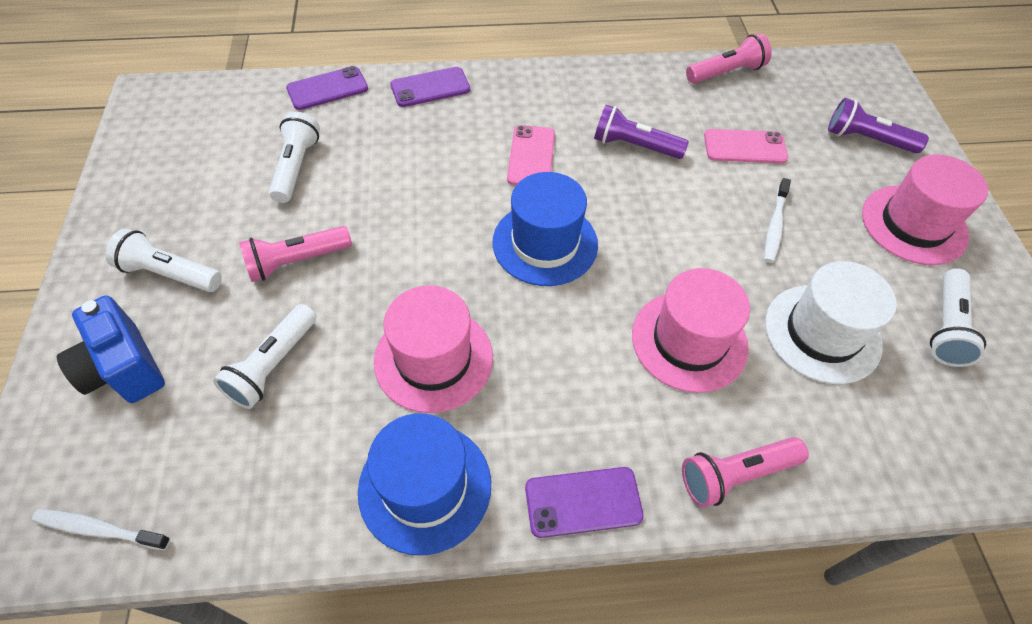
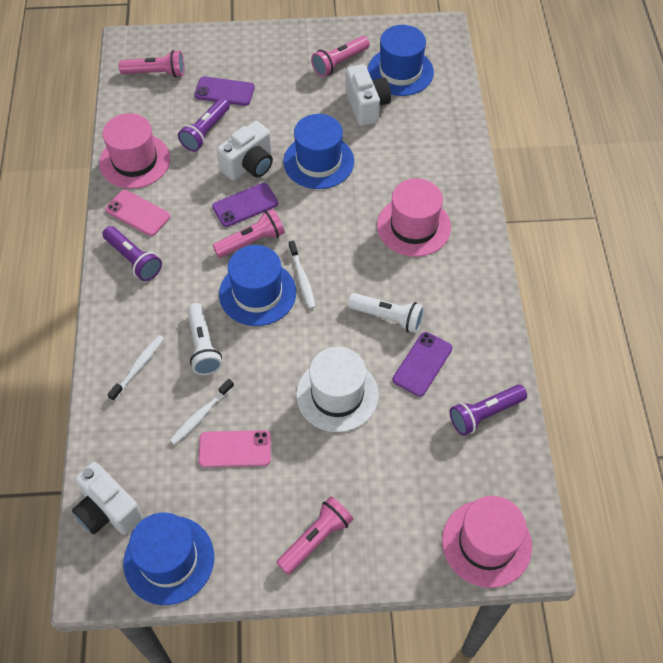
blue camera: [57,295,165,403] = 1 -> none = 0
blue hat: [358,413,491,555] [492,172,598,286] = 2 -> [123,512,214,605] [219,245,296,326] [283,114,354,189] [368,25,434,96] = 4
pink flashlight: [239,226,352,282] [682,437,809,508] [686,33,772,84] = 3 -> [119,50,185,77] [212,209,285,258] [276,496,353,575] [311,36,370,77] = 4
purple flashlight: [594,105,689,159] [828,98,929,153] = 2 -> [102,226,162,281] [178,98,230,152] [450,385,527,436] = 3
white camera: none = 0 -> [72,462,143,535] [217,121,273,181] [345,64,391,126] = 3
white flashlight: [106,229,222,292] [213,304,317,409] [269,112,320,203] [930,268,986,367] = 4 -> [187,303,222,375] [348,293,424,333] = 2
white toothbrush: [32,509,171,550] [764,178,791,263] = 2 -> [108,335,164,401] [170,379,234,445] [288,241,316,309] = 3

